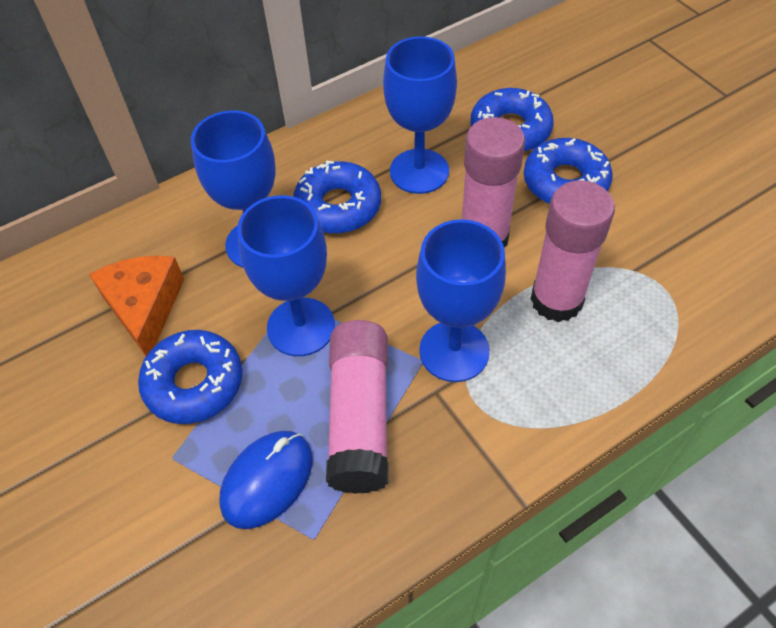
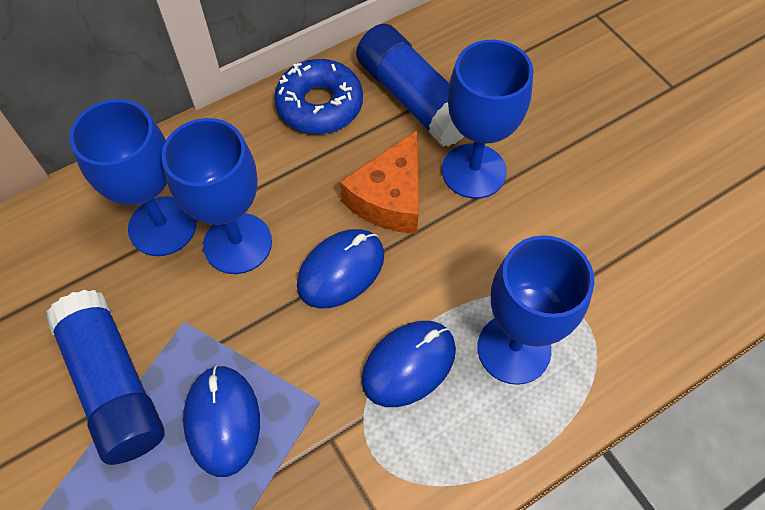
blue donut: [138,330,243,424] [293,160,381,234] [470,88,554,152] [524,138,613,204] = 4 -> [274,59,363,134] = 1
blue glue stick: none = 0 -> [46,290,164,465] [356,24,464,146] = 2
blue mouse: [219,431,313,529] = 1 -> [183,365,260,477] [297,229,384,309] [361,321,456,407] = 3
pink glue stick: [326,320,389,494] [462,117,525,247] [530,180,615,322] = 3 -> none = 0

